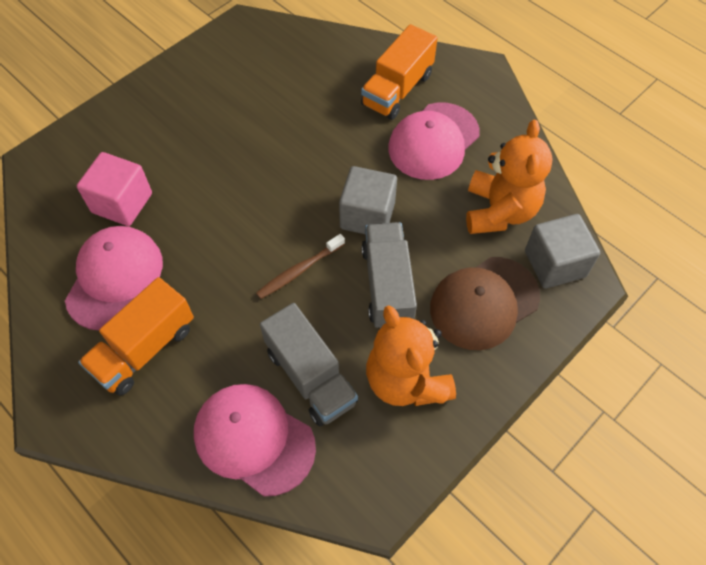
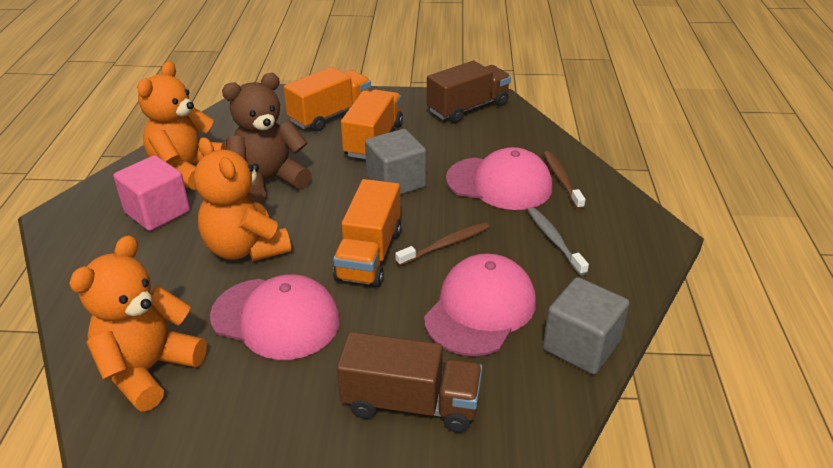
brown cap: [430,257,540,350] = 1 -> none = 0
brown teddy bear: none = 0 -> [222,73,311,203] = 1
brown toothbrush: [256,234,345,299] = 1 -> [395,222,490,266] [543,151,585,210] = 2
brown truck: none = 0 -> [337,332,482,433] [427,61,511,123] = 2
grey toothbrush: none = 0 -> [528,207,589,276] = 1
grey truck: [260,303,358,427] [361,222,417,328] = 2 -> none = 0
orange teddy bear: [366,305,456,406] [466,120,553,234] = 2 -> [69,235,207,412] [137,61,227,190] [194,137,291,261] = 3
orange truck: [78,277,194,396] [361,24,438,120] = 2 -> [283,67,371,132] [333,179,401,287] [341,90,403,159] = 3

